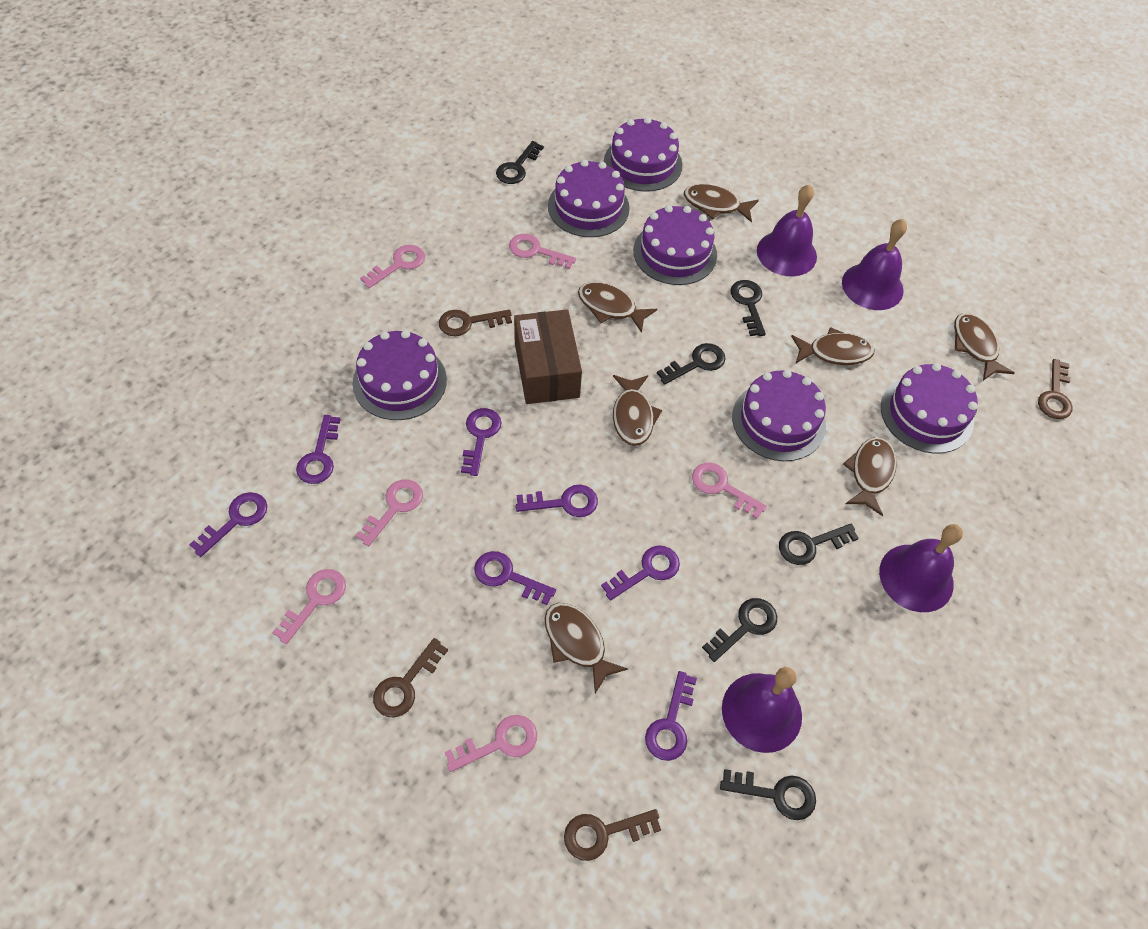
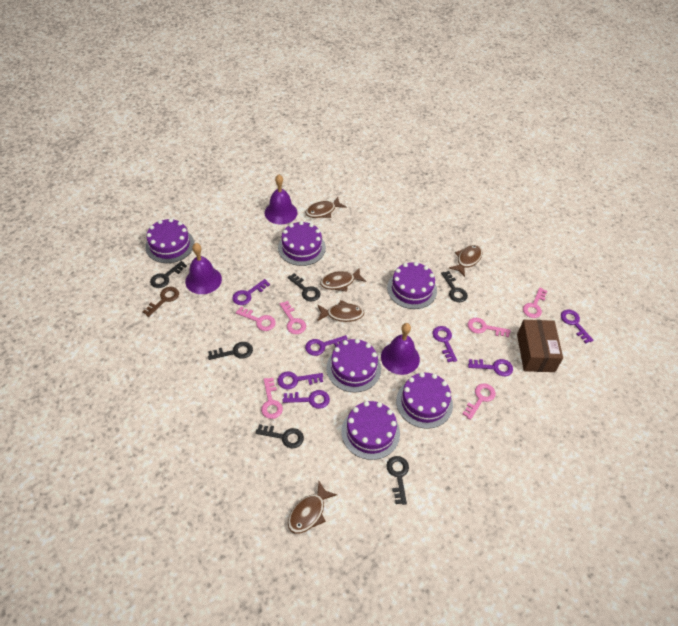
brown fish: [545,603,628,694] [578,282,657,333] [613,375,662,446] [684,184,759,223] [791,327,875,365] [843,437,897,516] [954,313,1014,380] = 7 -> [288,481,337,534] [305,197,346,218] [317,300,364,322] [320,267,366,291] [449,245,482,277] = 5
brown key: [373,638,448,717] [439,309,512,336] [564,809,661,861] [1038,359,1072,419] = 4 -> [143,287,179,317] = 1
purple bell: [722,667,802,753] [757,185,817,276] [842,219,907,310] [879,524,963,612] = 4 -> [185,243,222,294] [265,175,297,224] [381,323,420,375] = 3

